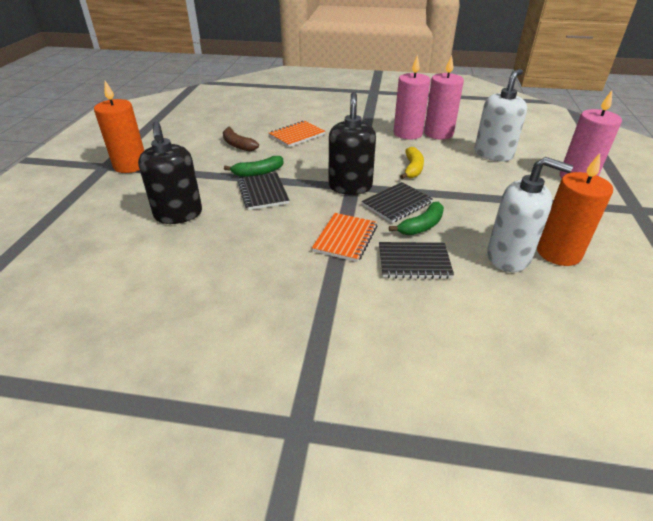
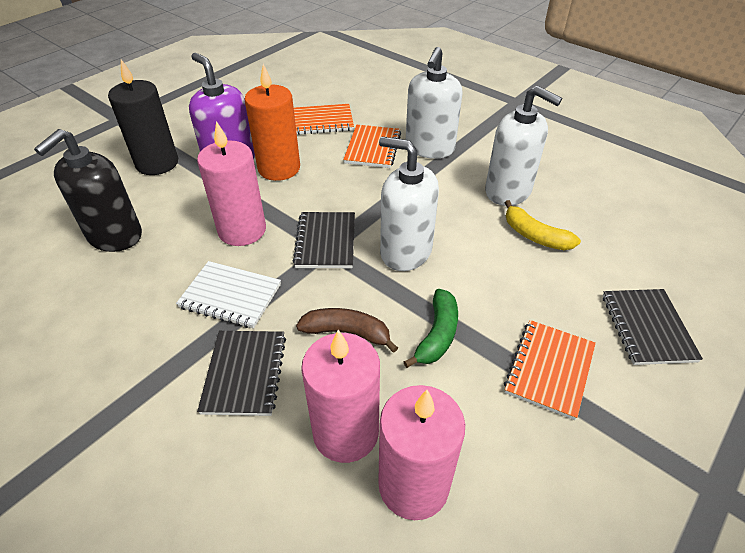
black candle: none = 0 -> [108,59,178,175] = 1
black soap dispenser: [138,121,202,224] [329,92,376,195] = 2 -> [34,129,142,252] = 1
green banana: [224,156,284,177] [389,202,444,235] = 2 -> [404,289,458,368] = 1
orange candle: [94,81,144,173] [537,153,613,266] = 2 -> [244,64,300,181] = 1
orange notebook: [269,121,325,147] [312,213,378,262] = 2 -> [294,104,354,135] [343,125,401,168] [504,320,596,420] = 3
purple soap dispenser: none = 0 -> [189,53,255,160] = 1
white notebook: none = 0 -> [176,261,281,329] = 1
white soap dispenser: [475,69,527,161] [487,157,573,272] = 2 -> [379,137,439,271] [406,47,463,159] [485,86,562,206] = 3

